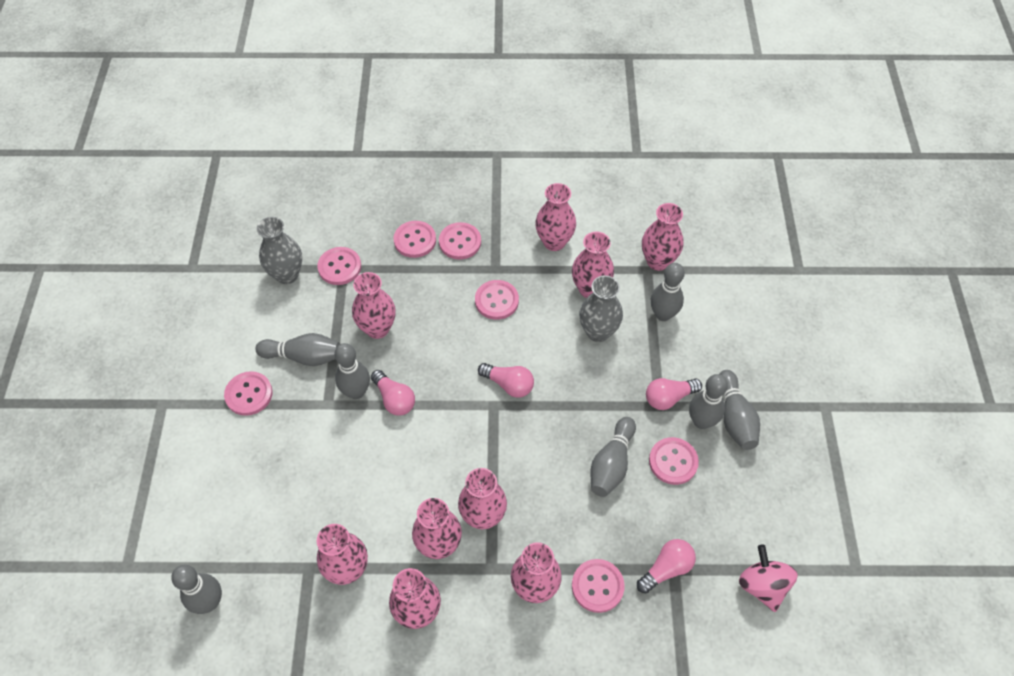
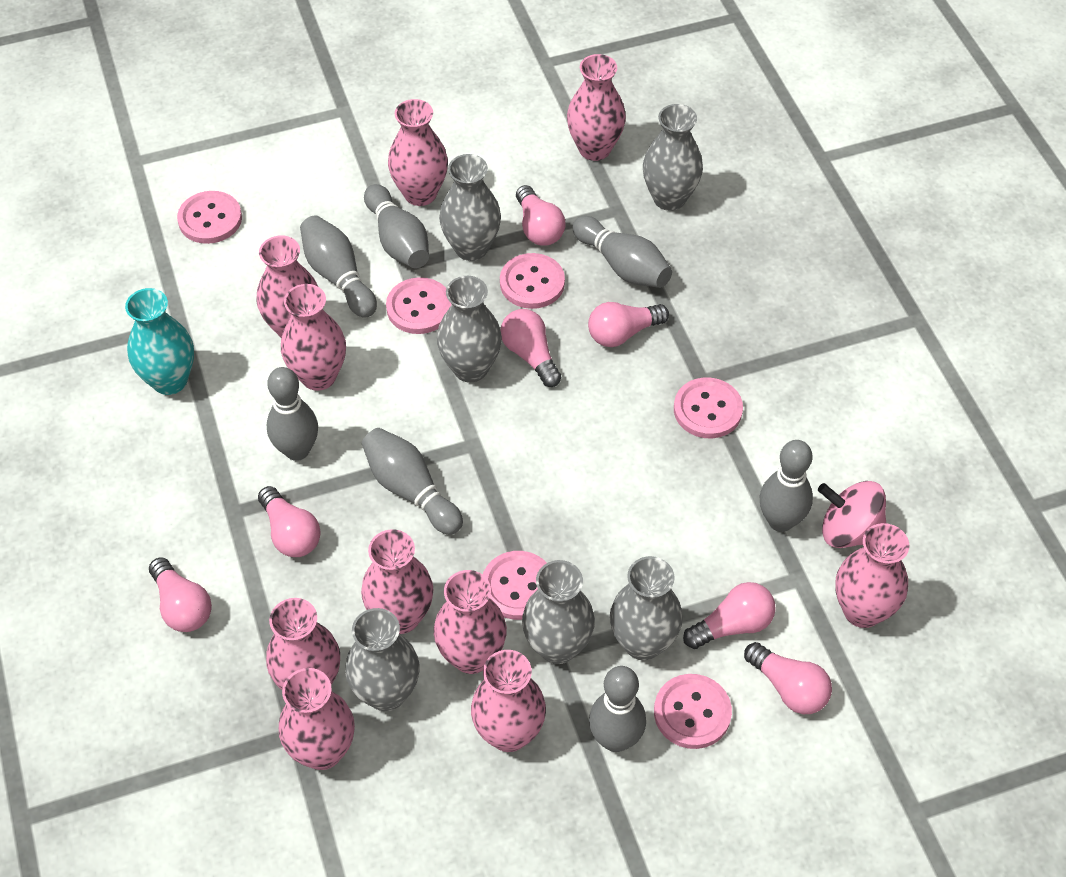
grey vase: [257,217,302,284] [579,275,623,342] = 2 -> [345,608,419,711] [437,276,502,382] [439,154,501,261] [522,560,595,664] [610,556,683,660] [643,104,703,211] = 6
pink button: [224,371,273,416] [317,247,361,285] [394,221,436,258] [439,222,481,260] [475,280,519,320] [572,559,624,613] [649,437,699,485] = 7 -> [177,191,242,244] [386,277,452,334] [483,551,547,620] [500,253,565,309] [654,674,732,749] [674,377,743,438] = 6
pink light bulb: [371,370,415,416] [478,363,534,398] [637,539,696,593] [646,378,702,410] = 4 -> [149,557,212,632] [258,486,321,557] [501,309,561,387] [516,185,566,246] [588,302,669,347] [683,582,776,649] [744,642,832,714] = 7
pink vase: [317,524,368,585] [352,272,396,339] [389,568,441,629] [412,498,462,559] [458,468,507,529] [511,542,562,603] [535,183,576,251] [572,231,614,298] [642,203,684,271] = 9 -> [257,235,318,337] [266,598,340,690] [279,668,355,770] [281,284,346,391] [361,529,434,634] [388,99,448,206] [434,570,507,674] [471,650,546,752] [567,54,626,161] [835,523,909,628] = 10
turquoise vase: none = 0 -> [125,288,194,395] = 1

